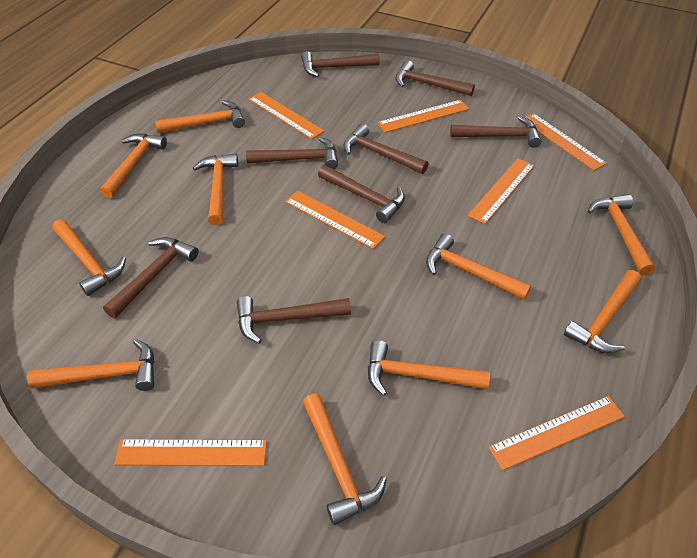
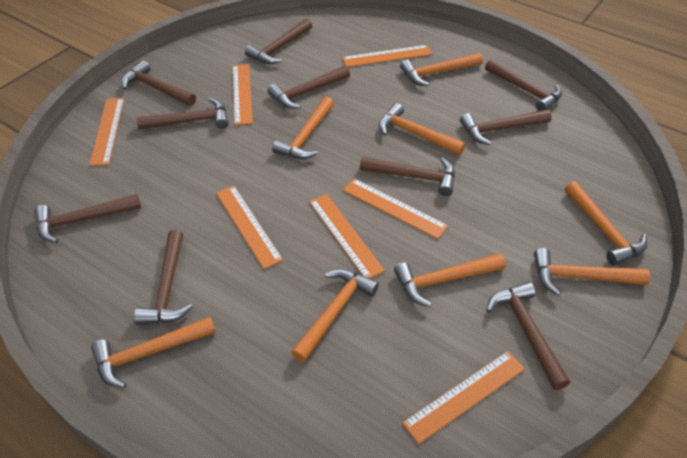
brown hammer: [103,237,198,318] [237,296,351,343] [246,137,338,169] [301,51,380,77] [318,165,405,223] [343,124,428,174] [395,60,475,96] [450,116,541,148] = 8 -> [34,194,141,243] [122,60,196,106] [134,230,193,325] [137,98,229,130] [245,18,312,64] [267,65,350,109] [360,156,455,196] [460,109,552,145] [485,59,562,111] [487,281,570,390] = 10
orange hammer: [27,339,155,391] [52,219,126,296] [100,134,167,198] [155,100,245,133] [193,154,238,225] [303,393,387,525] [368,340,490,396] [426,233,531,300] [564,270,641,353] [588,194,655,275] = 10 -> [91,317,216,388] [272,96,334,159] [291,269,379,363] [379,103,466,155] [394,253,506,307] [400,53,483,86] [534,248,650,296] [565,181,647,266] = 8

